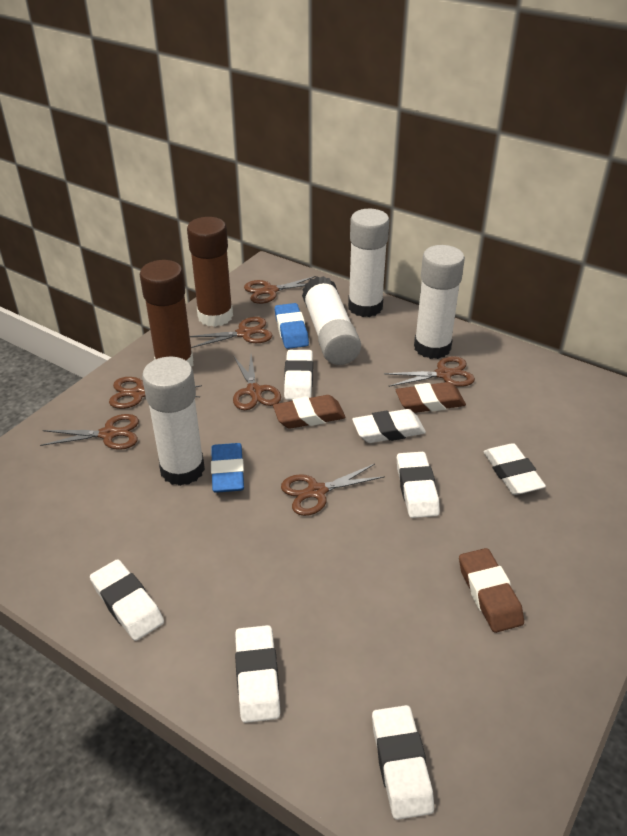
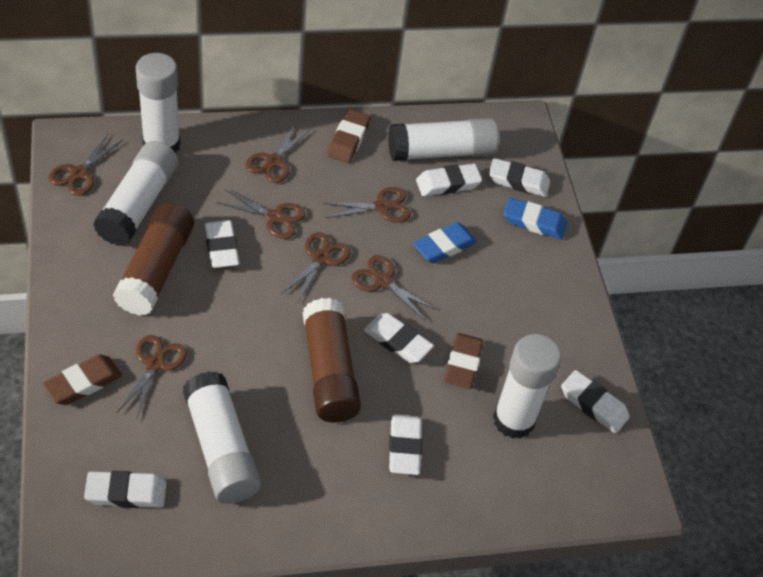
white glue stick: [142,356,205,486] [302,276,361,365] [348,209,389,317] [414,245,465,359] = 4 -> [93,141,178,246] [136,53,181,153] [183,371,261,504] [388,118,499,161] [493,334,561,439] = 5

